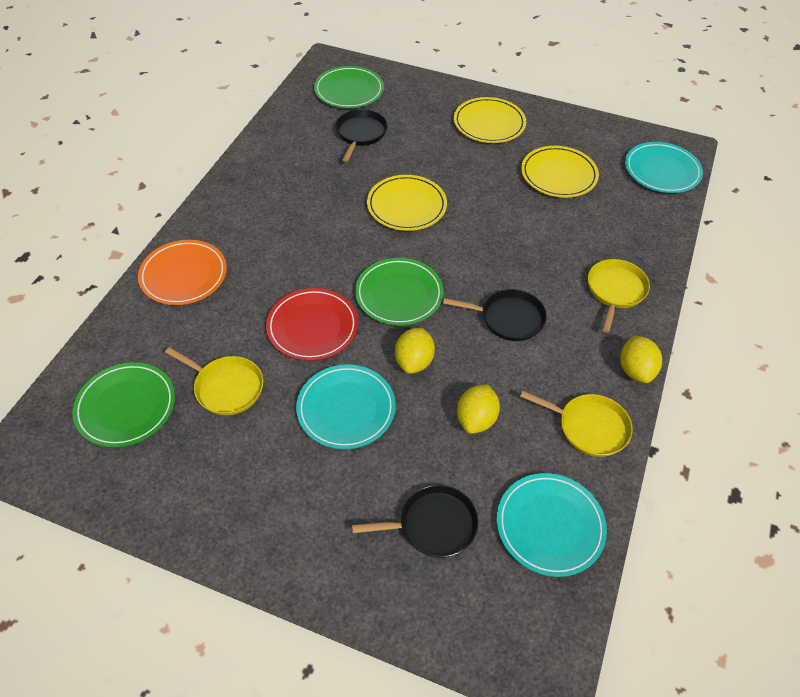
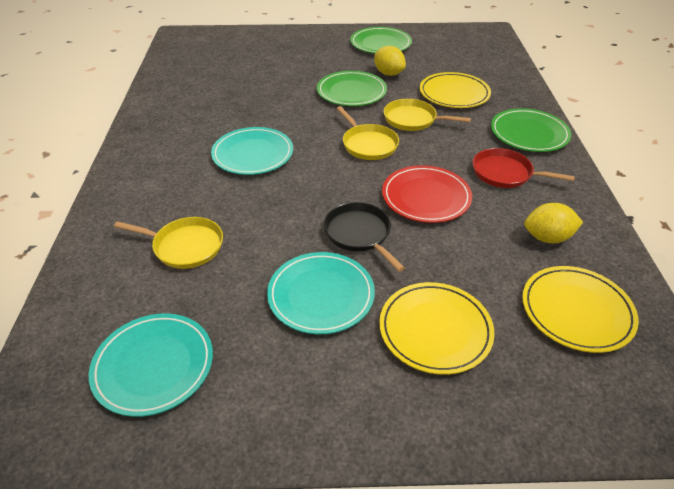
black pan: [336,109,387,162] [352,485,478,558] [443,289,547,341] = 3 -> [323,202,405,272] = 1
orange plate: [138,240,227,305] = 1 -> none = 0
red pan: none = 0 -> [473,148,575,188] = 1
yellow lemon: [395,327,435,374] [457,384,500,434] [620,335,662,383] = 3 -> [374,46,406,76] [524,203,583,243] = 2

